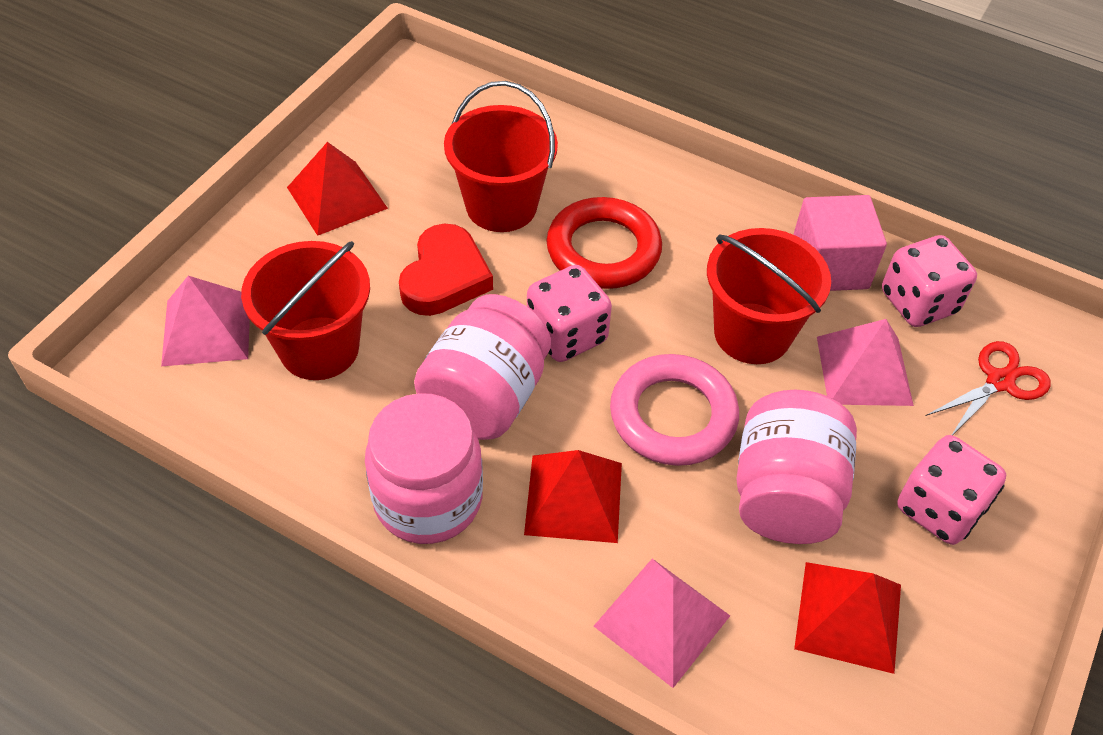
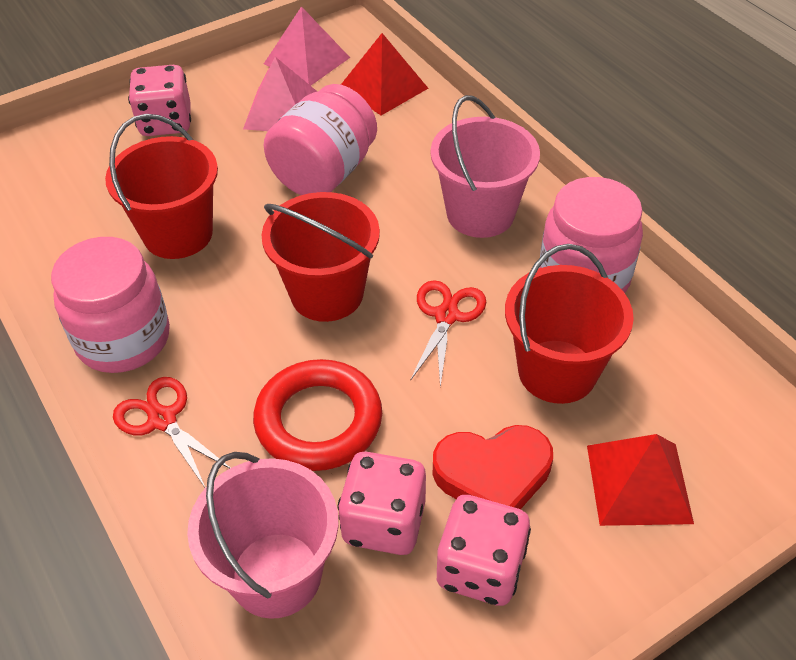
pink bucket: none = 0 -> [187,452,338,619] [430,95,540,238] = 2
pink cube: [793,195,887,291] = 1 -> none = 0
pink pyramid: [161,276,250,366] [594,559,730,688] [817,319,914,406] = 3 -> [243,57,318,131] [264,6,350,86] = 2
pink ring: [610,354,739,466] = 1 -> none = 0
red pyramid: [287,142,388,236] [524,450,622,543] [794,562,901,674] = 3 -> [341,33,428,115] [587,434,694,526] = 2
red scissors: [926,341,1051,435] = 1 -> [113,377,230,487] [410,280,486,387] = 2

